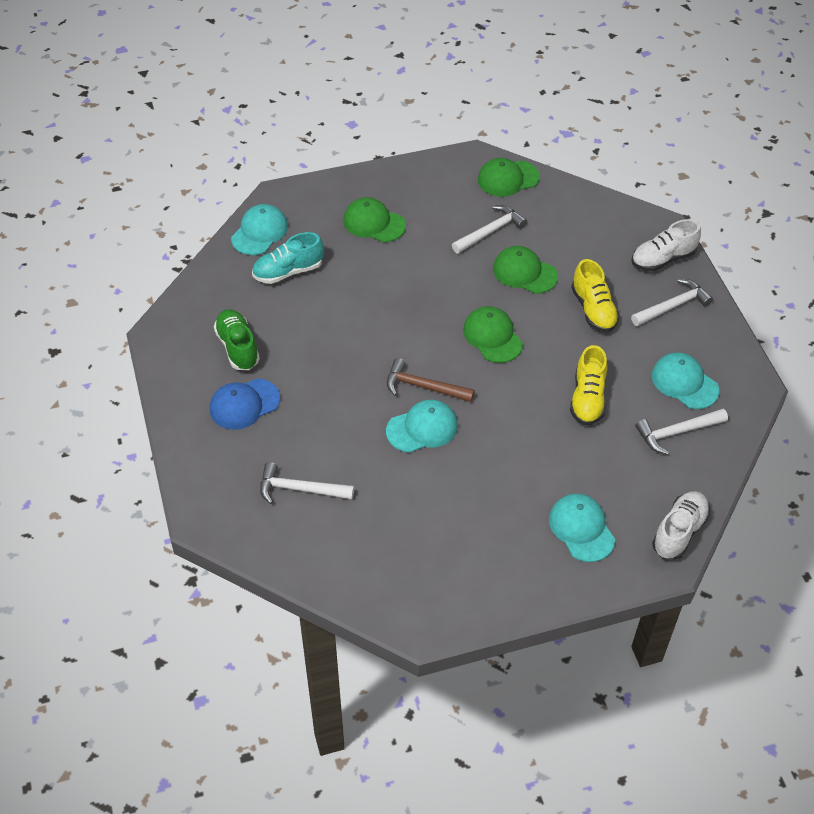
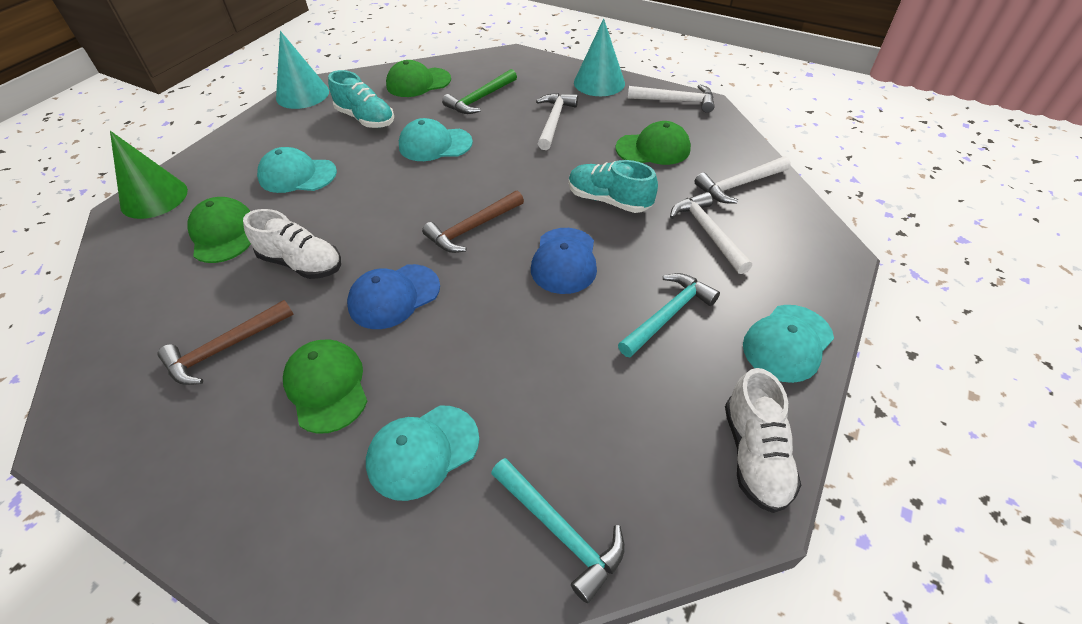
blue cap: [210,379,280,430] = 1 -> [347,264,440,329] [531,228,597,294] = 2
brown hammer: [387,358,475,402] = 1 -> [157,300,294,385] [422,190,524,253] = 2
green cone: none = 0 -> [110,131,188,219] = 1
green hammer: none = 0 -> [442,69,517,114] = 1
green shoe: [214,309,260,370] = 1 -> none = 0
turquoise cone: none = 0 -> [276,31,329,109] [574,18,625,96] = 2
turquoise hammer: none = 0 -> [491,458,625,603] [618,273,720,358] = 2
turquoise shoe: [252,232,324,284] = 1 -> [328,70,394,128] [569,160,658,213] = 2
yellow shoe: [570,345,607,425] [571,259,620,332] = 2 -> none = 0

